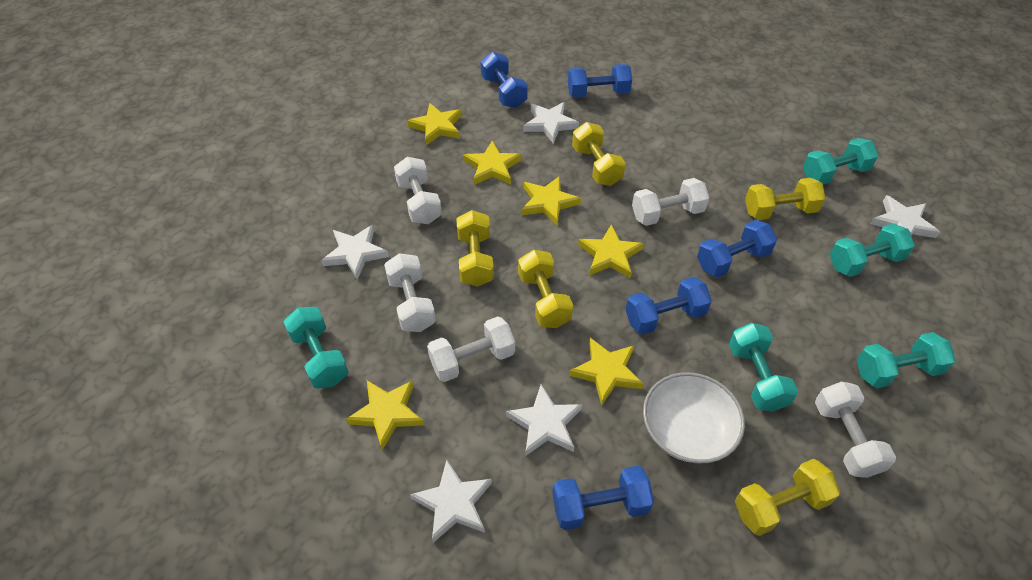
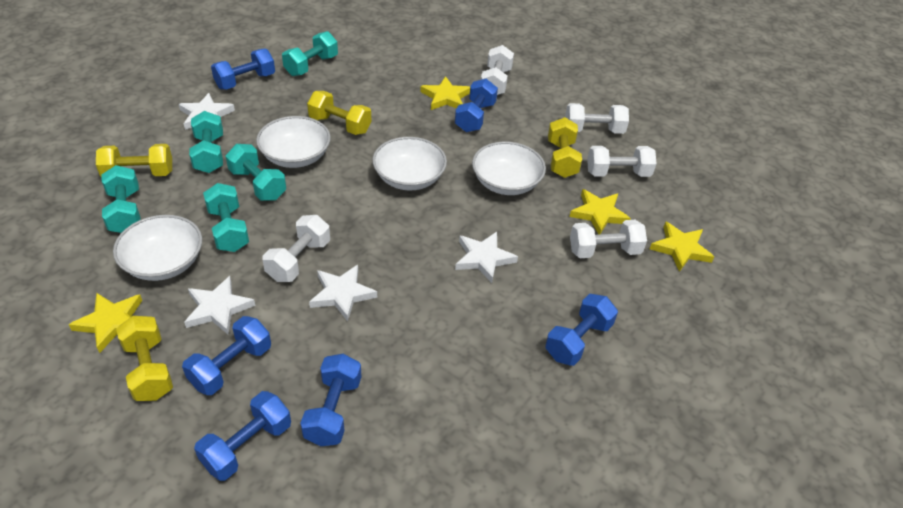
blue dumbbell: [480,52,528,108] [552,466,654,530] [568,64,632,98] [626,277,712,335] [697,220,777,277] = 5 -> [182,316,271,395] [194,391,291,481] [211,48,275,90] [300,354,361,446] [455,79,498,132] [545,294,618,366] = 6
white bowl: [643,372,745,464] = 1 -> [113,215,202,281] [256,116,331,168] [372,137,447,190] [472,142,546,195] = 4
white star: [321,225,389,280] [410,460,492,543] [506,384,582,456] [523,102,579,144] [870,195,940,238] = 5 -> [179,93,235,130] [184,276,255,334] [309,265,377,322] [455,232,518,283] = 4
yellow dumbbell: [456,210,494,287] [518,250,573,328] [572,122,626,186] [735,459,840,536] [745,178,826,220] = 5 -> [96,144,172,177] [116,316,173,401] [307,91,371,135] [548,117,582,178] = 4
yellow star: [346,380,424,450] [407,103,462,145] [463,141,522,185] [521,176,581,225] [569,338,644,405] [578,224,644,278] = 6 -> [69,293,142,353] [420,76,470,110] [569,189,631,234] [650,222,714,272] = 4

